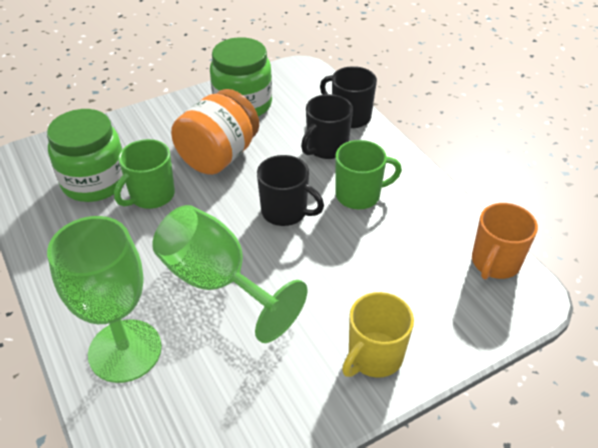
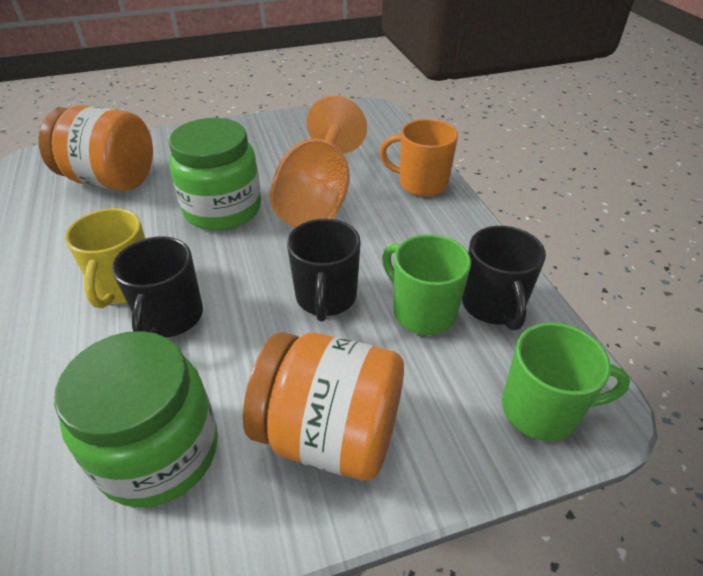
green goblet: [47,216,162,383] [152,205,307,343] = 2 -> none = 0
orange goblet: none = 0 -> [269,95,367,228] = 1
orange jar: [171,89,259,175] = 1 -> [38,105,153,191] [243,332,404,480] = 2

